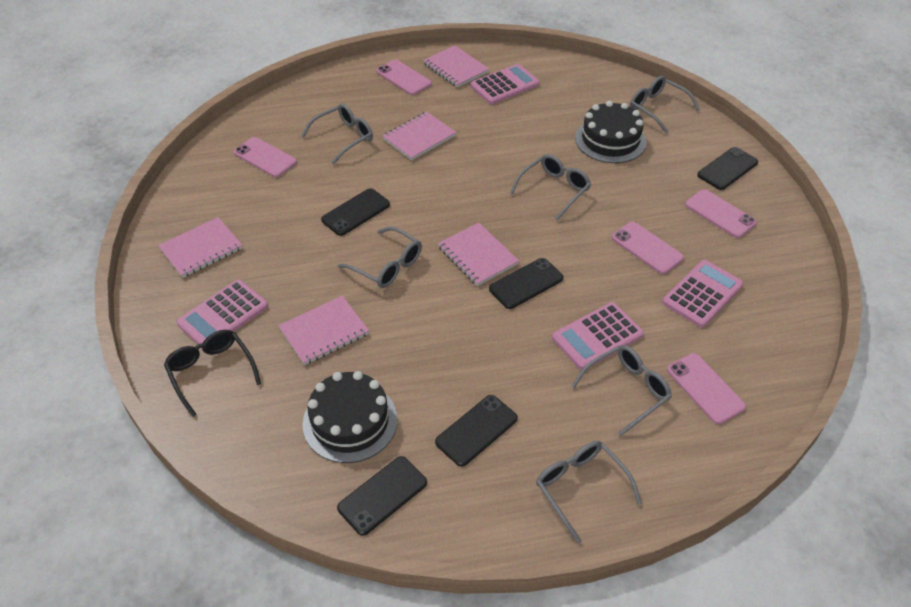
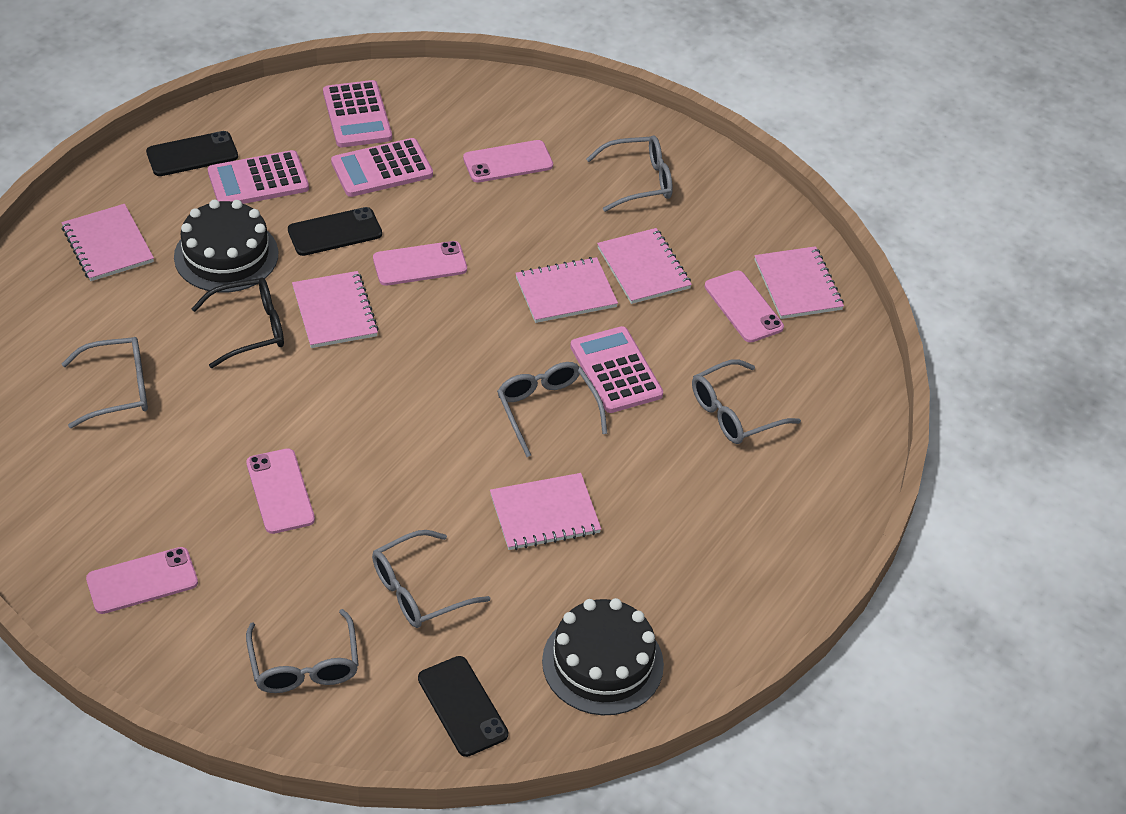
black phone: [321,188,390,236] [337,456,427,536] [435,395,518,467] [489,258,564,309] [697,147,758,190] = 5 -> [146,131,238,176] [288,207,382,256] [418,656,508,757] = 3
pink notebook: [158,217,243,278] [279,296,369,365] [383,112,456,160] [423,45,489,87] [438,222,519,286] = 5 -> [62,204,154,281] [292,271,379,348] [490,473,601,550] [515,257,618,323] [597,228,692,304] [754,246,844,319] = 6

